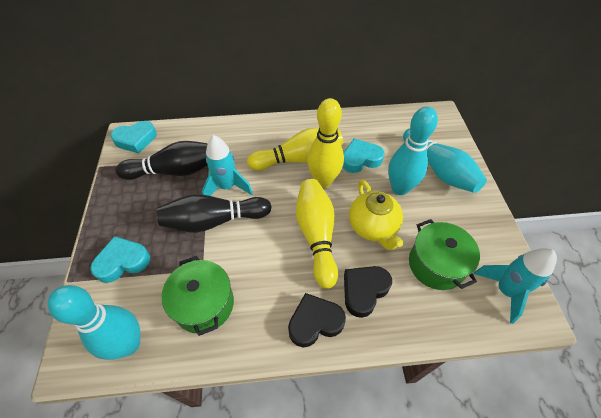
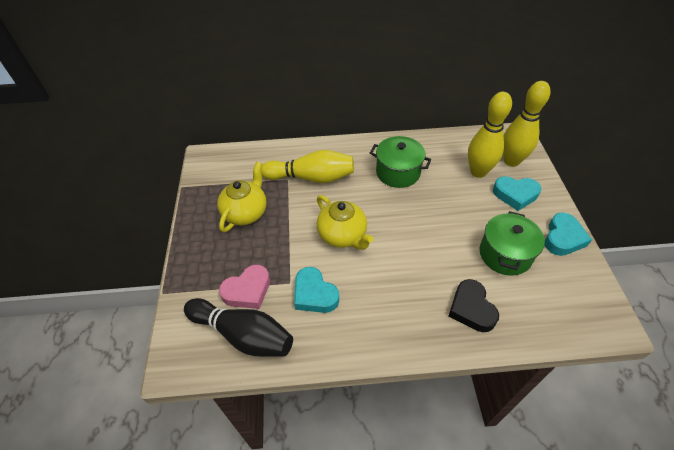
black bowling pin: [115,141,208,180] [157,194,272,233] = 2 -> [184,298,293,357] = 1
black heart: [288,293,346,347] [344,266,392,318] = 2 -> [449,279,499,332] = 1
pink heart: none = 0 -> [219,265,270,309] = 1
turquoise bowling pin: [47,285,140,360] [388,106,438,195] [403,129,487,193] = 3 -> none = 0
turquoise rocket: [202,135,253,196] [474,248,557,324] = 2 -> none = 0
yellow teapot: [349,180,404,250] = 1 -> [217,162,267,232] [317,195,373,250] = 2

